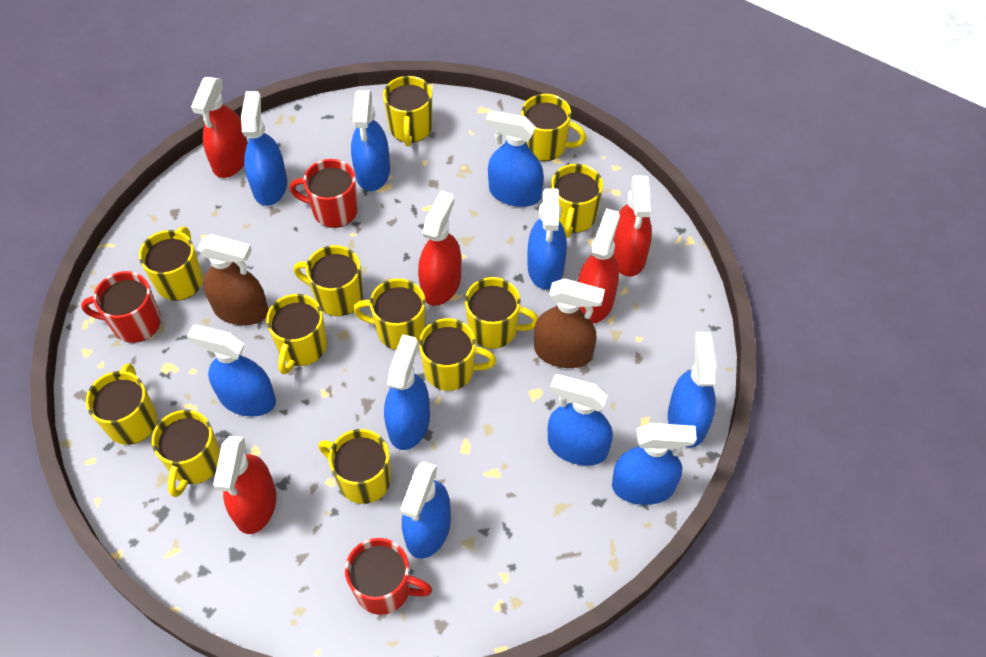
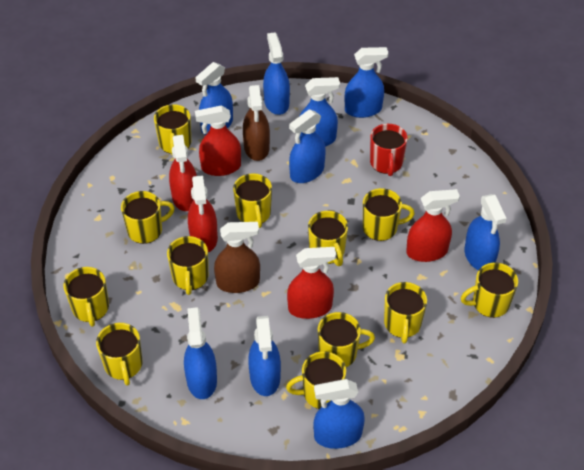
blue spray bottle: [187,325,276,417] [241,91,287,206] [351,90,390,191] [384,334,430,450] [400,461,451,559] [486,110,544,207] [528,188,567,289] [548,374,613,466] [612,423,697,505] [668,332,717,447] = 10 -> [184,307,217,399] [195,62,233,135] [248,316,281,396] [263,32,290,115] [289,109,326,183] [299,77,340,147] [314,379,365,449] [345,47,388,118] [464,194,507,270] = 9
red mug: [81,271,161,343] [290,159,358,228] [345,538,432,615] = 3 -> [370,124,408,176] = 1

